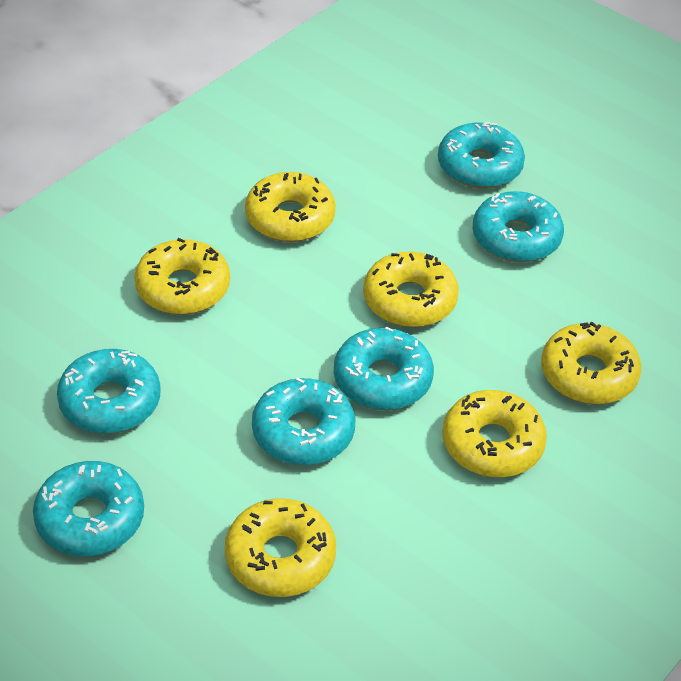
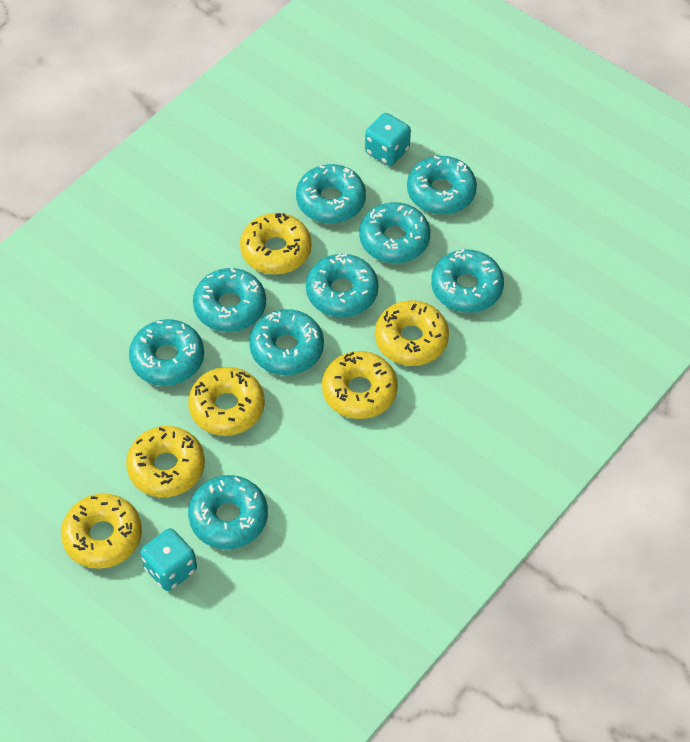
turquoise dice: none = 0 -> [140,528,197,591] [365,113,411,166] = 2
turquoise donut: [33,461,144,556] [57,349,160,434] [252,378,355,465] [334,327,434,410] [438,122,525,189] [473,191,564,262] = 6 -> [129,319,204,386] [188,475,268,549] [193,268,266,332] [249,309,324,375] [296,164,366,223] [306,254,379,317] [359,202,430,263] [407,156,477,215] [431,249,504,313] = 9

